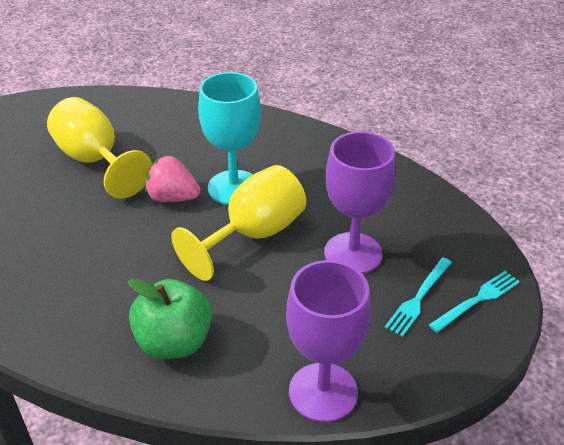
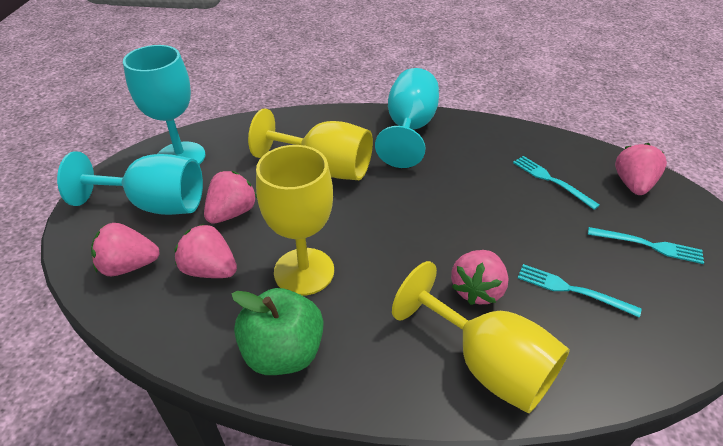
pink strawberry: [145,156,200,202] = 1 -> [91,223,160,276] [175,224,237,278] [204,171,257,224] [451,250,509,305] [615,143,667,195] = 5
purple goblet: [286,260,371,423] [324,131,395,274] = 2 -> none = 0
turquoise fork: [385,257,452,337] [429,271,520,333] = 2 -> [513,156,600,210] [518,264,642,318] [588,227,704,264] = 3
turquoise goblet: [198,72,261,205] = 1 -> [57,151,203,215] [123,45,206,165] [375,68,439,168] = 3
yellow goblet: [47,97,152,199] [171,165,306,281] = 2 -> [248,108,373,180] [256,145,334,296] [392,261,570,413] = 3

